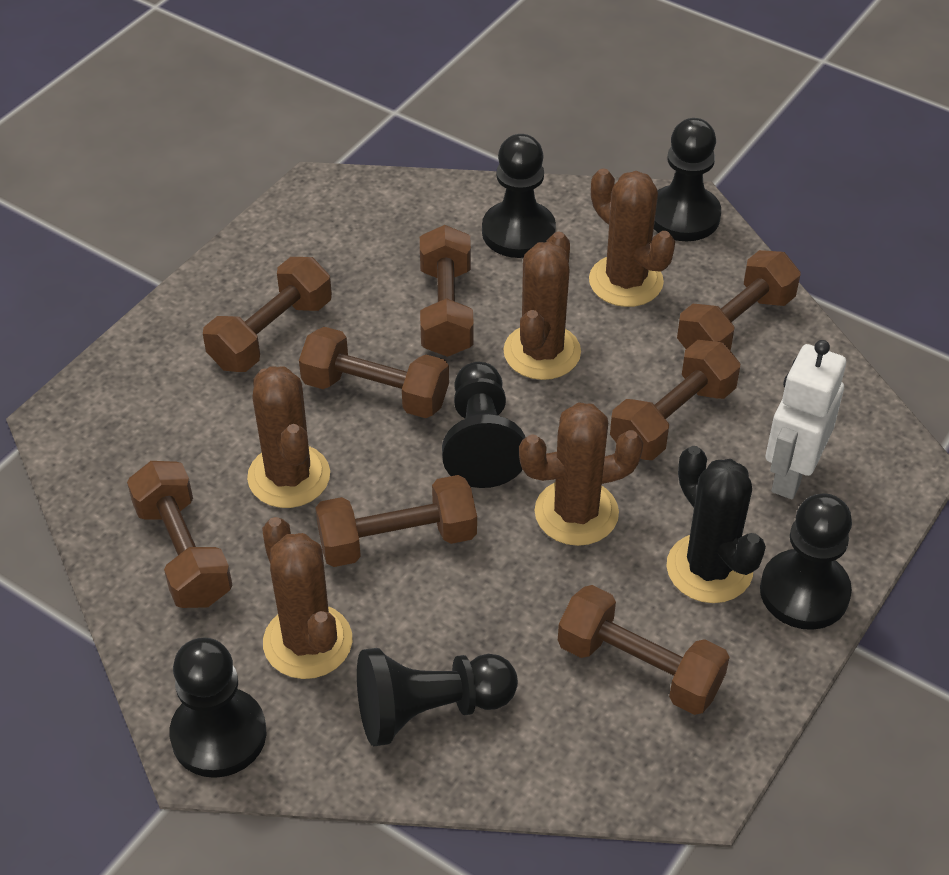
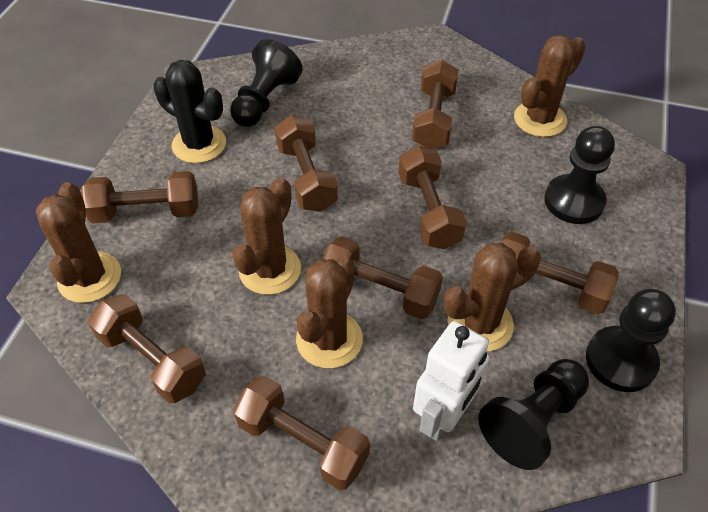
black pawn: [169,638,266,778] [357,648,518,746] [442,362,526,488] [482,134,556,258] [654,118,721,241] [760,493,852,630] = 6 -> [230,39,303,127] [478,359,589,470] [544,126,615,224] [586,289,676,392] = 4

